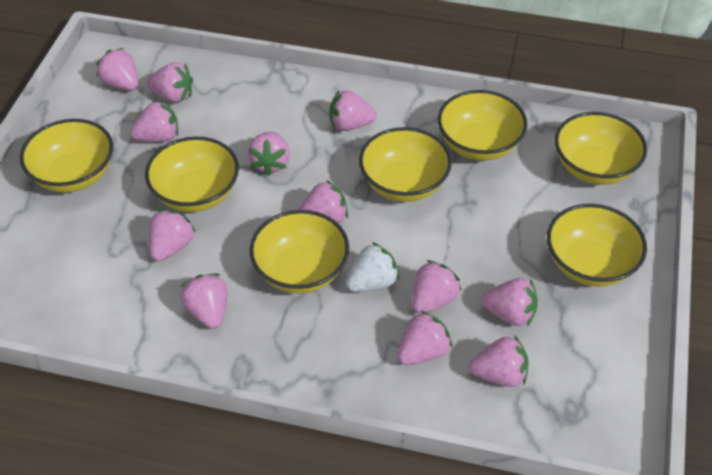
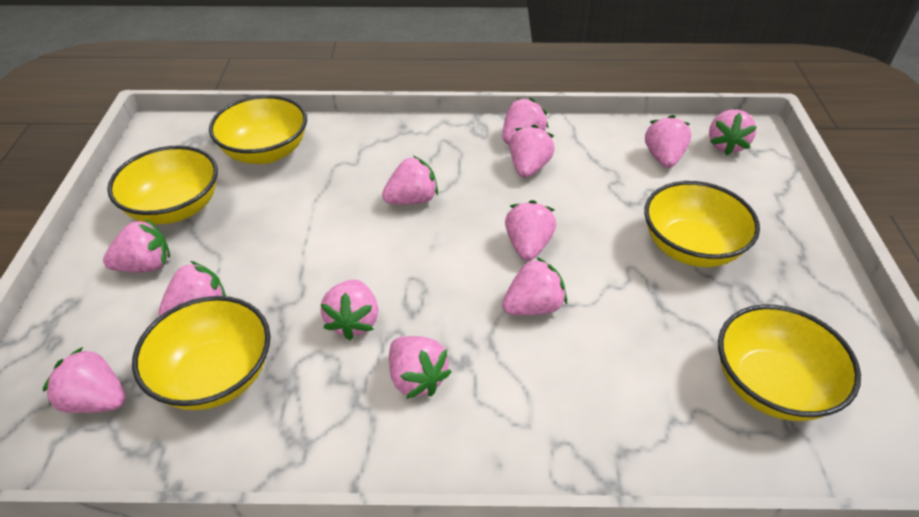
white strawberry: [346,242,400,292] = 1 -> none = 0
yellow bowl: [20,119,113,192] [145,137,239,212] [249,210,349,293] [359,127,452,202] [438,90,527,161] [547,204,647,287] [555,112,647,185] = 7 -> [107,146,218,224] [132,296,271,410] [209,95,307,164] [644,181,760,267] [718,304,861,421] = 5

